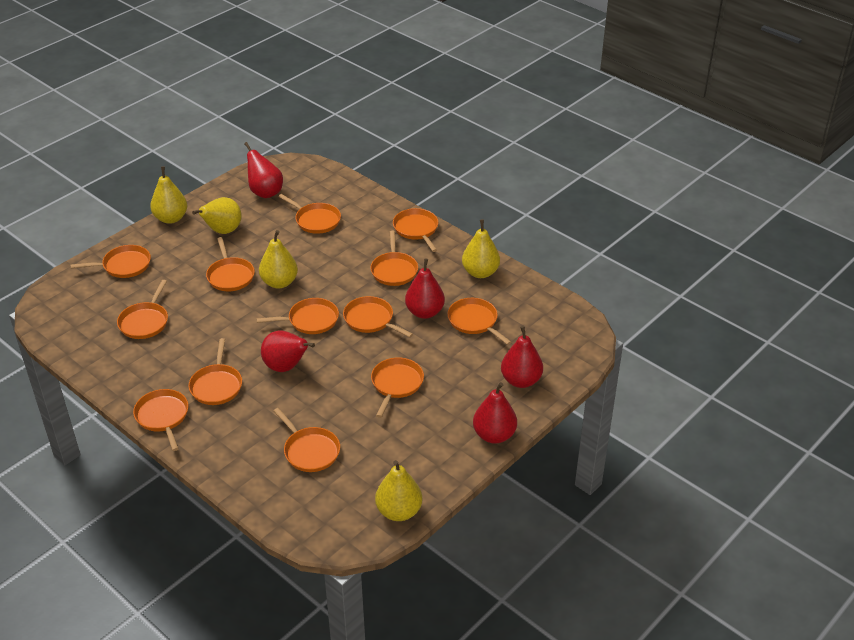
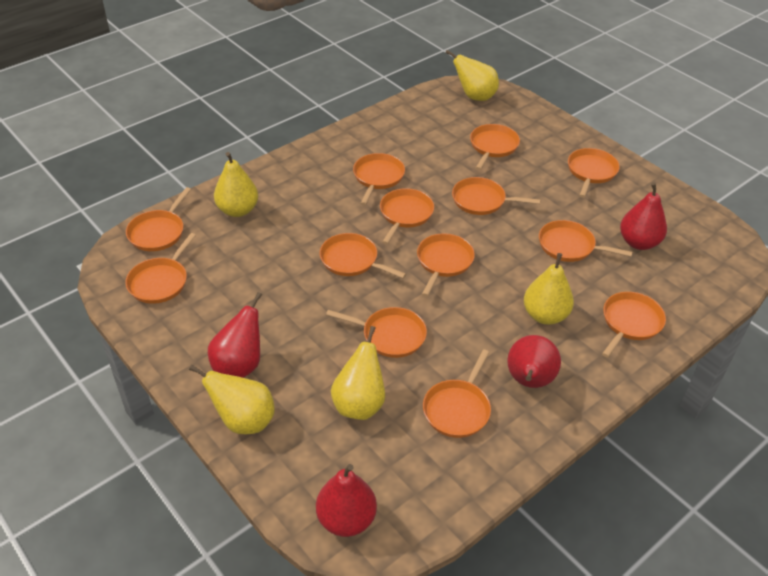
red pear: [244,142,283,198] [261,331,315,372] [405,258,445,319] [473,382,517,444] [501,326,543,388] = 5 -> [208,292,262,378] [316,464,377,537] [507,335,561,388] [620,182,667,250] = 4

